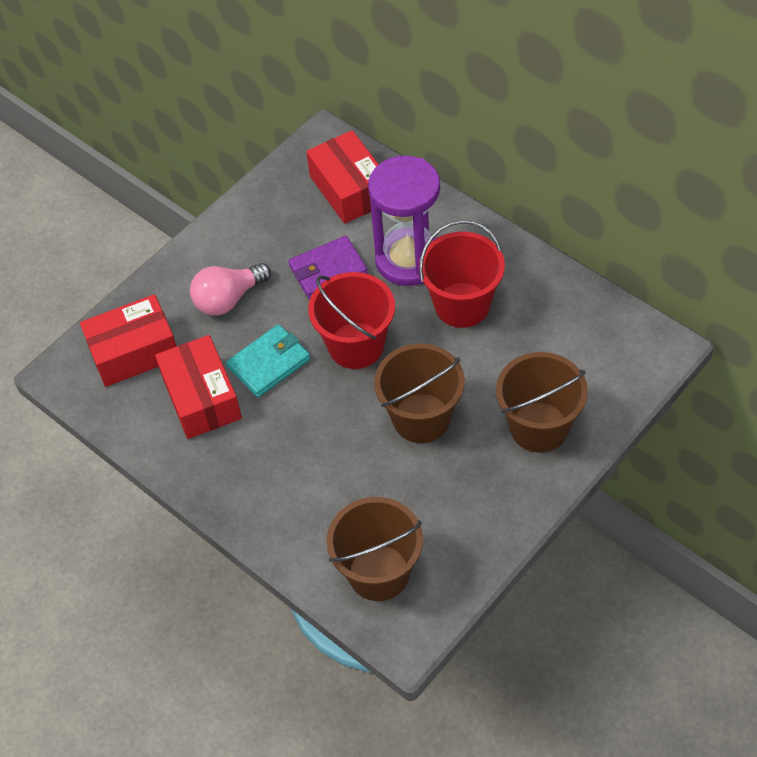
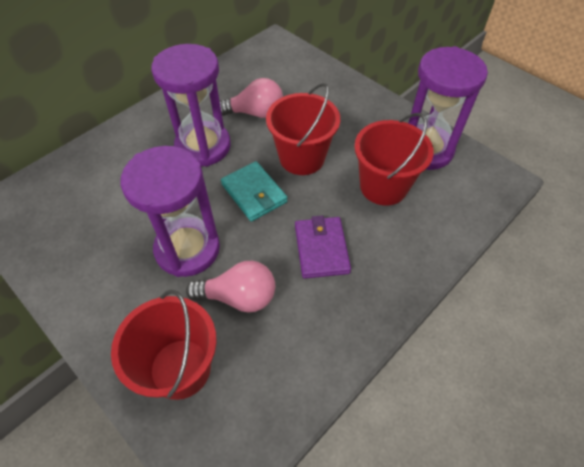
brown bucket: [326,497,423,601] [374,344,465,443] [496,352,588,453] = 3 -> none = 0
pink light bulb: [190,263,271,316] = 1 -> [186,261,275,313] [220,78,283,118] = 2
purple hourglass: [368,156,440,286] = 1 -> [121,146,220,277] [151,44,231,167] [408,46,488,170] = 3
red box: [80,294,177,387] [155,335,242,439] [306,130,379,224] = 3 -> none = 0
red bucket: [308,272,395,369] [419,220,505,328] = 2 -> [111,290,217,400] [266,83,340,175] [354,113,434,206] = 3

